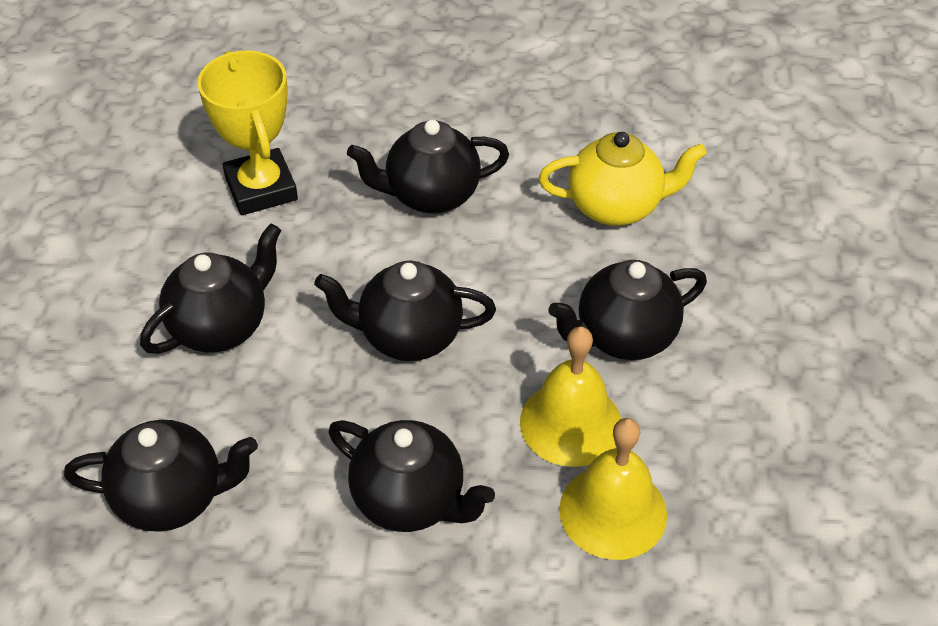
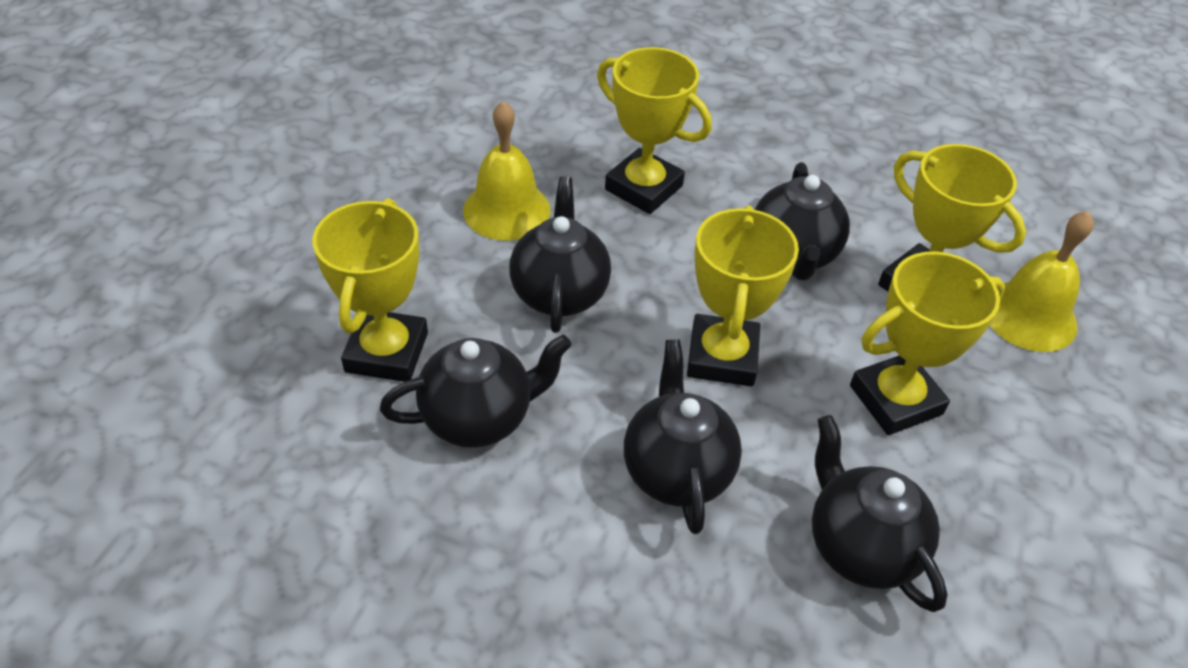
black teapot: [64,419,258,532] [140,224,281,354] [314,260,496,361] [328,420,495,532] [347,120,509,214] [549,260,707,360] = 6 -> [380,335,572,448] [509,177,611,333] [624,339,742,534] [755,162,850,280] [812,415,948,612] = 5
yellow teapot: [539,132,707,226] = 1 -> none = 0
yellow trophy: [197,50,298,216] = 1 -> [313,198,428,382] [597,47,712,214] [687,206,799,387] [850,252,1005,435] [878,144,1026,291] = 5

